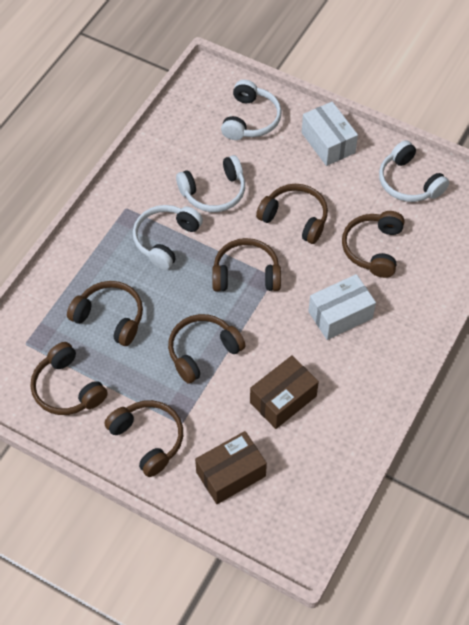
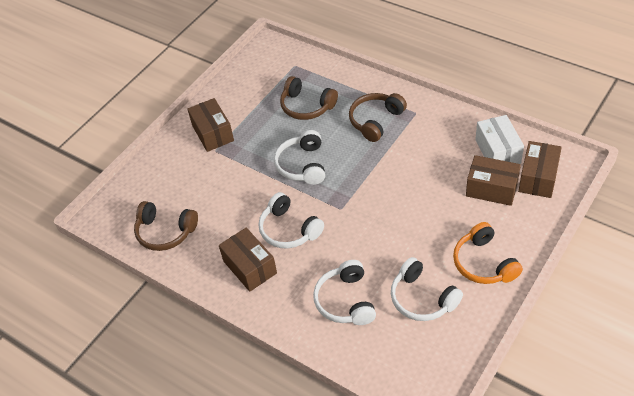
brown box: [195,431,267,504] [250,355,319,429] = 2 -> [187,98,234,152] [219,228,277,292] [466,155,521,206] [518,141,562,198] = 4
brown headphones: [31,342,108,415] [67,281,143,346] [104,400,183,477] [168,314,246,384] [212,238,281,291] [256,184,328,244] [342,211,404,278] = 7 -> [134,201,198,251] [280,76,338,120] [349,93,407,142] = 3
orange headphones: none = 0 -> [453,222,523,284] = 1
white box: [302,102,358,166] [308,274,376,340] = 2 -> [475,115,524,164] = 1

